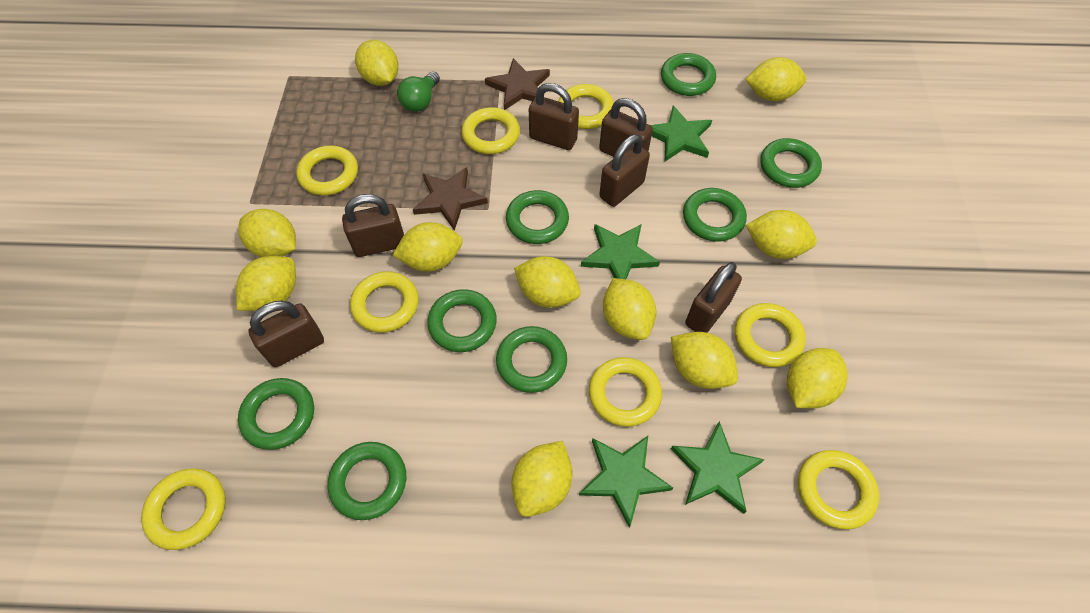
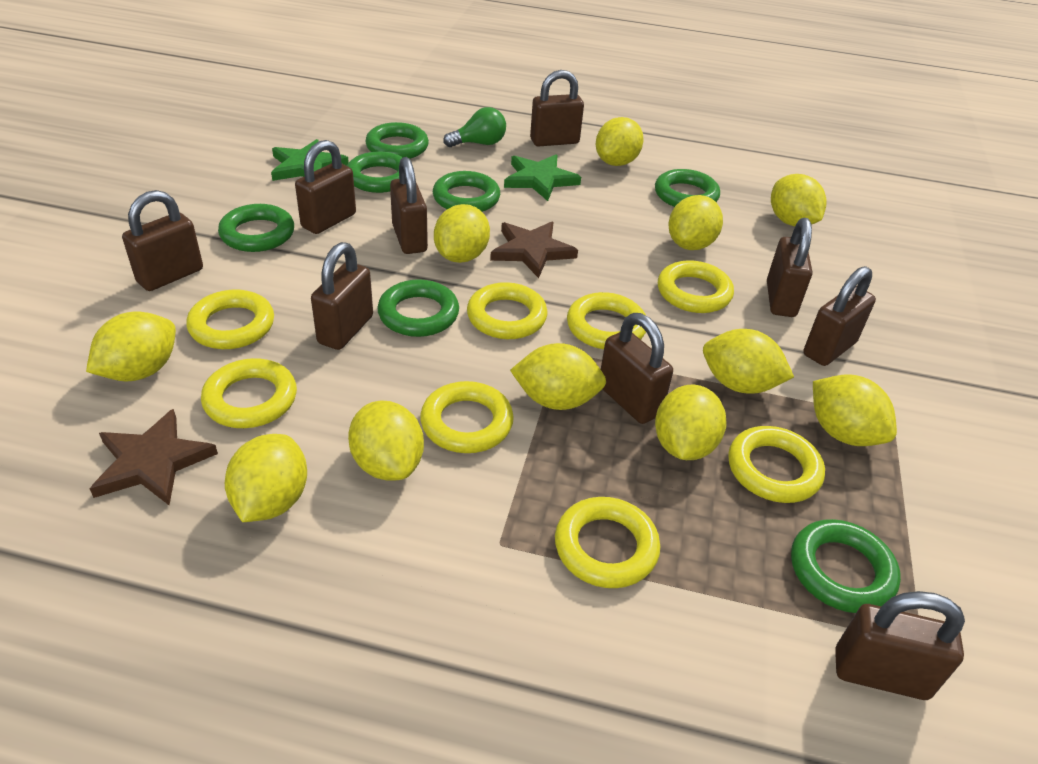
brown padlock: [248,301,324,367] [342,194,404,257] [529,83,579,150] [599,98,653,157] [599,134,650,207] [685,262,742,333] = 6 -> [122,190,203,291] [295,140,356,234] [311,242,373,350] [390,157,428,254] [530,70,584,147] [601,313,673,424] [767,218,812,317] [803,266,876,366] [835,591,965,700] = 9
green ring: [238,378,314,450] [328,442,406,520] [427,289,497,352] [496,326,567,393] [506,190,569,244] [661,53,716,96] [683,188,747,241] [760,138,822,188] = 8 -> [218,204,294,252] [347,152,403,193] [365,122,429,159] [377,279,459,337] [433,171,500,212] [655,169,720,207] [791,519,901,613] = 7
green star: [579,436,673,528] [581,224,660,279] [651,106,712,161] [671,421,765,514] = 4 -> [271,139,349,181] [504,154,581,201] = 2

